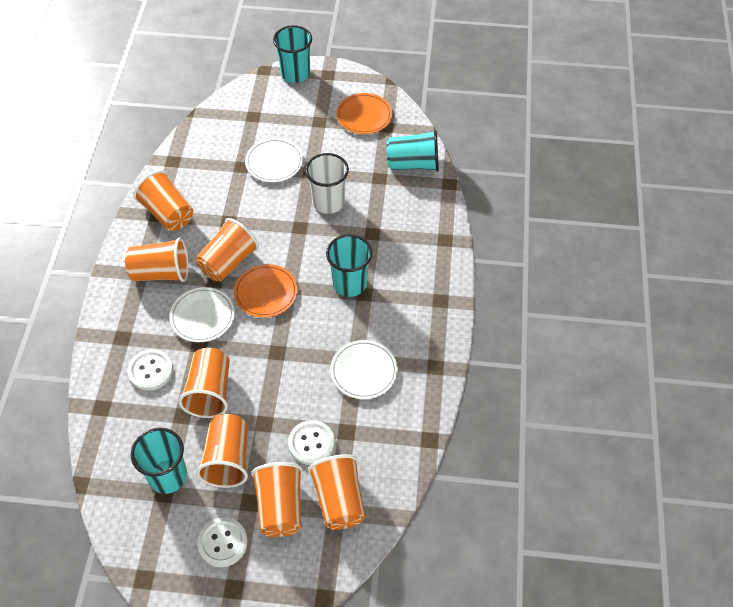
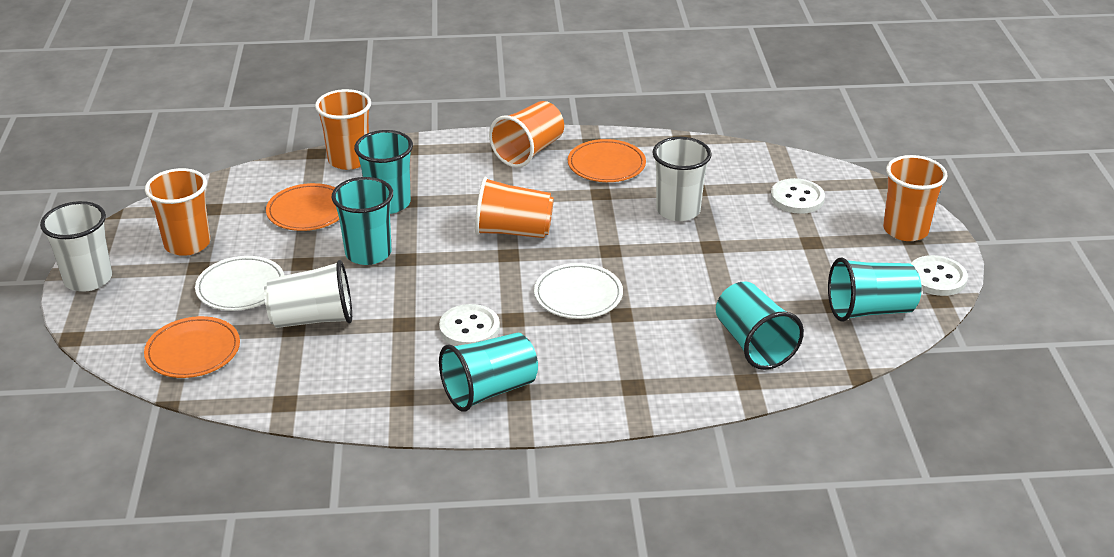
orange cup: [125,237,189,282] [133,170,193,231] [178,348,230,418] [196,218,259,281] [196,414,248,488] [251,462,303,537] [308,454,365,530] = 7 -> [145,168,210,256] [315,89,371,170] [475,177,554,238] [489,101,564,168] [883,155,947,241] = 5
orange plate: [234,264,298,318] [336,93,392,134] = 2 -> [144,316,240,378] [266,183,339,231] [568,139,646,182] = 3
turquoise cup: [131,428,187,494] [273,25,312,83] [326,234,372,297] [387,130,439,172] = 4 -> [332,177,393,265] [354,130,413,214] [439,333,538,412] [716,282,804,370] [828,258,922,321] = 5
white cup: [305,153,349,214] = 1 -> [40,201,112,292] [264,260,352,328] [652,137,711,221] = 3
white plate: [169,287,235,342] [245,138,303,182] [330,340,398,399] = 3 -> [195,256,285,311] [534,263,623,319] = 2

